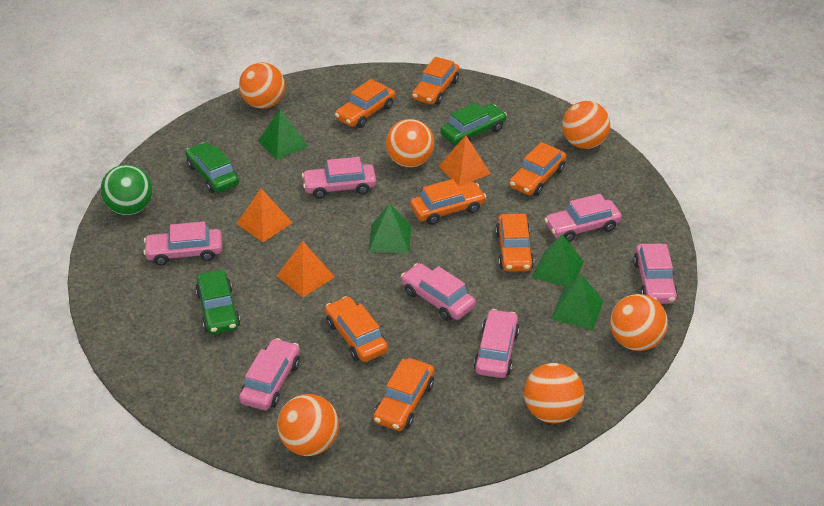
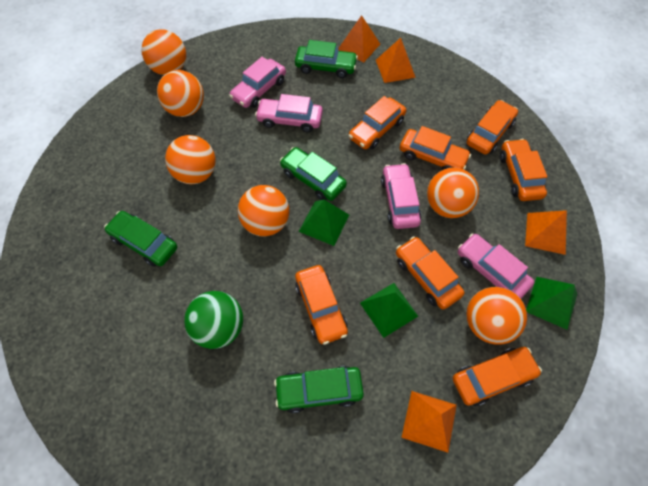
green car: [185,142,239,193] [195,270,240,334] [440,103,507,145] = 3 -> [104,211,177,267] [274,366,364,413] [280,147,347,201] [295,40,358,78] = 4
green pyramid: [258,109,309,160] [369,203,411,253] [532,234,584,287] [551,275,603,330] = 4 -> [299,200,349,246] [360,283,418,338] [526,277,577,330] = 3
orange pyramid: [237,188,293,242] [277,241,335,297] [439,135,491,186] = 3 -> [338,15,380,63] [376,38,416,83] [401,391,457,453] [525,210,567,255] = 4
pink car: [143,221,222,266] [239,338,300,410] [302,157,376,199] [401,263,476,321] [474,309,520,378] [544,194,622,242] [633,244,678,304] = 7 -> [229,57,286,108] [255,94,323,132] [381,163,421,229] [458,233,534,299] = 4

